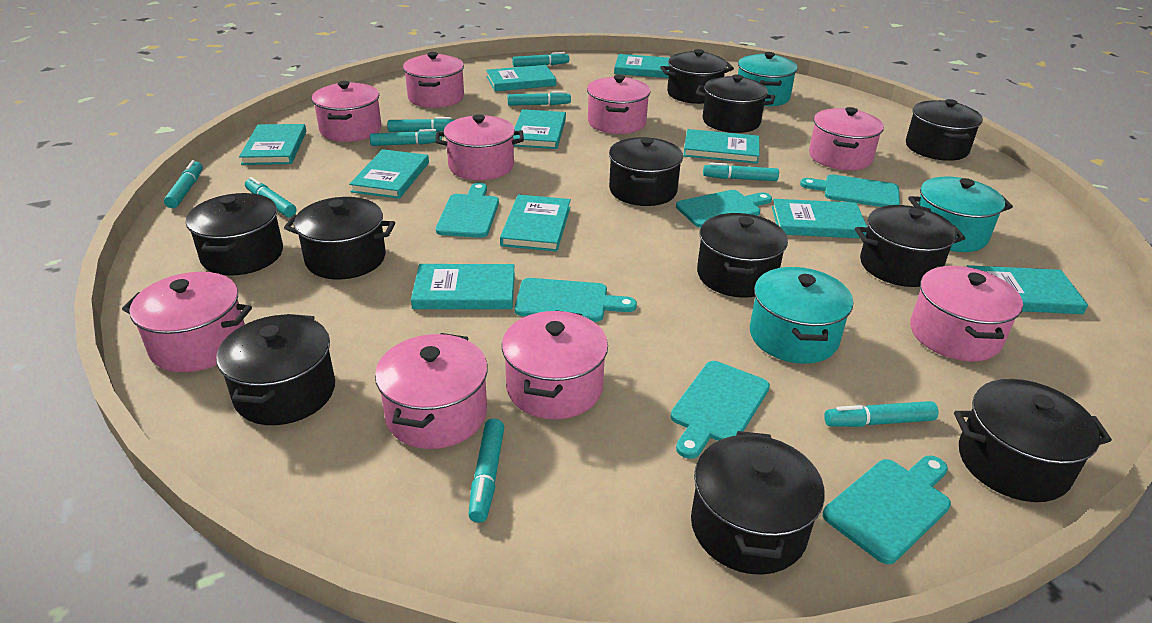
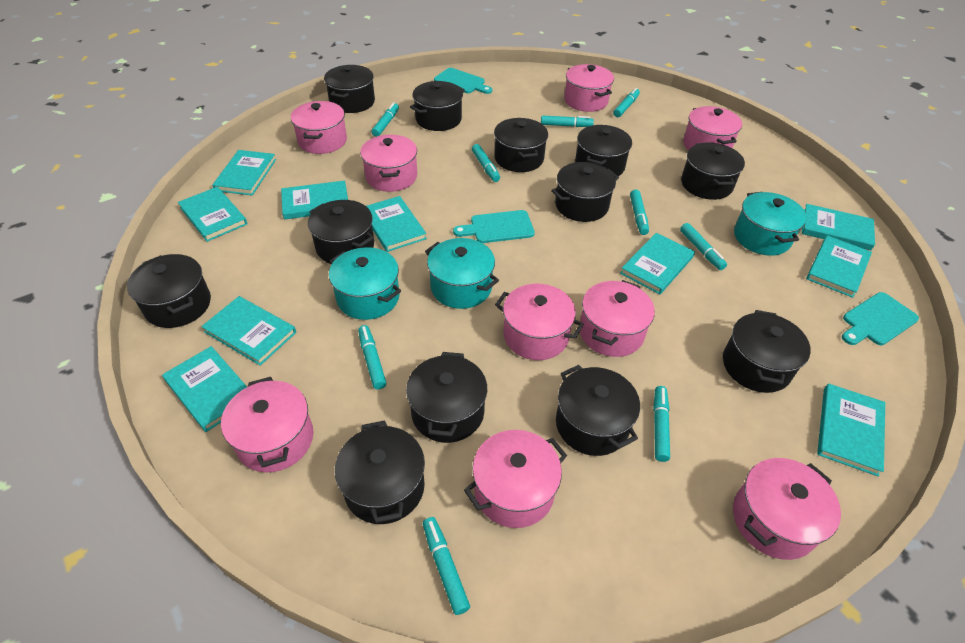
black pot: [186,193,283,276] [216,314,335,425] [284,197,395,279] [609,137,683,206] [660,49,734,104] [691,431,825,575] [695,74,775,133] [697,213,788,298] [855,205,965,287] [906,99,983,161] [954,379,1112,502] = 11 -> [127,254,211,328] [308,200,374,264] [324,65,375,113] [335,420,425,524] [406,352,487,443] [410,81,465,131] [494,118,548,172] [551,162,619,222] [556,365,640,456] [575,125,632,176] [681,143,745,200] [723,310,811,393] = 12
turquoise cutting board: [436,183,499,238] [515,278,637,322] [671,361,770,459] [676,190,772,228] [800,175,900,207] [823,456,951,564] = 6 -> [434,68,492,94] [453,210,535,243] [842,292,919,345] = 3

